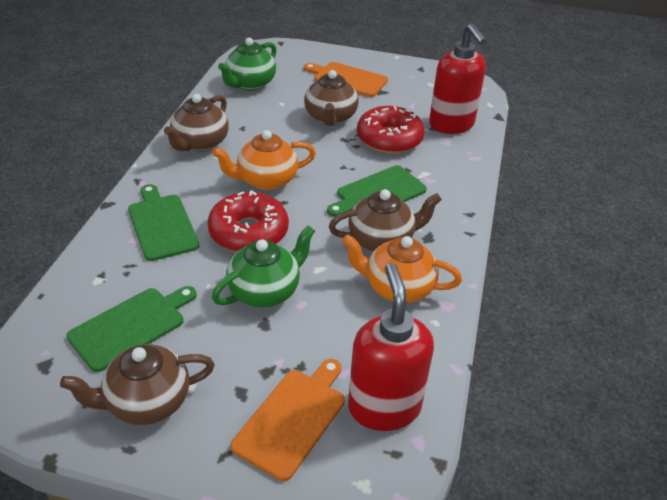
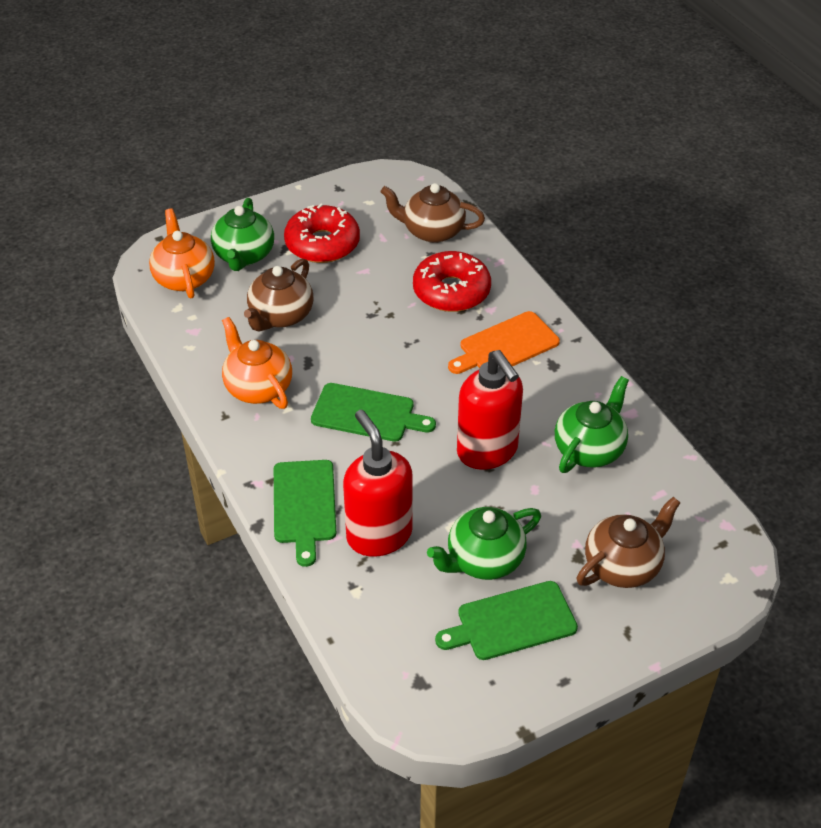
brown teapot: [60,344,215,425] [164,94,229,152] [304,70,359,126] [329,189,442,251] = 4 -> [244,259,313,332] [380,183,485,243] [577,497,680,588] = 3
green teapot: [212,225,315,307] [218,38,277,90] = 2 -> [211,198,274,271] [427,507,541,580] [555,376,629,473] = 3
orange cutting board: [231,359,345,481] [304,62,388,97] = 2 -> [448,311,560,374] = 1

